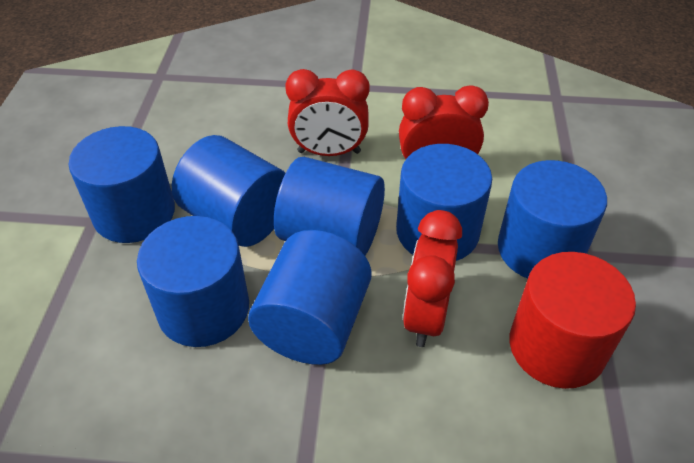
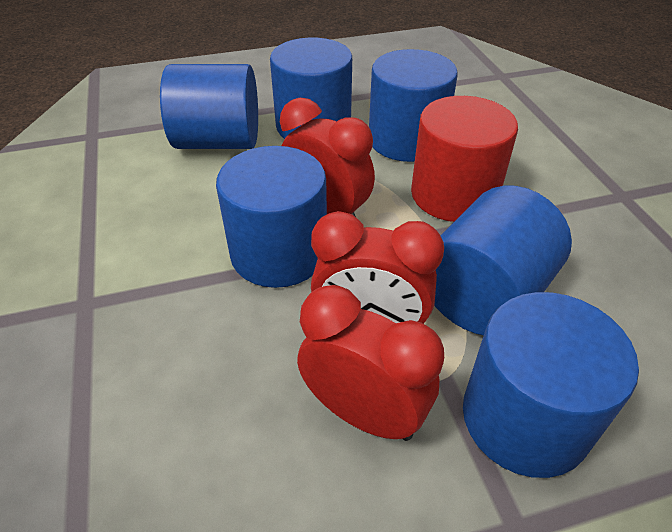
blue cylinder: [68,126,175,243] [137,216,249,347] [172,135,285,247] [248,230,372,365] [274,157,385,255] [396,144,492,261] [498,160,607,278] = 7 -> [160,64,258,149] [216,146,327,288] [270,38,352,139] [369,49,458,162] [434,186,572,335] [463,292,639,478] = 6

